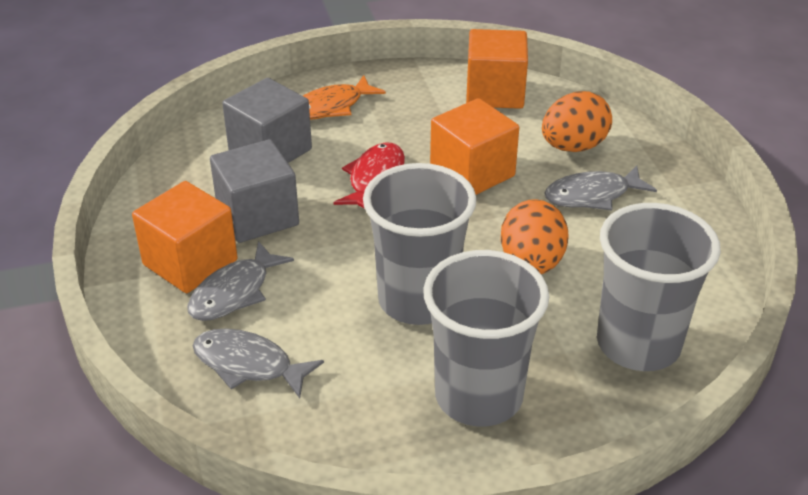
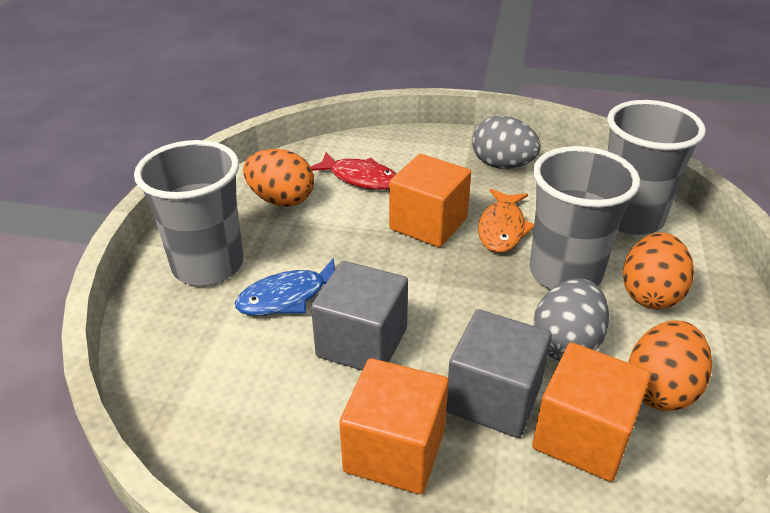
blue fish: none = 0 -> [235,258,335,316] = 1
grey egg: none = 0 -> [472,116,541,169] [533,279,609,361] = 2
grey fish: [187,241,294,321] [192,329,324,398] [544,165,657,211] = 3 -> none = 0
orange egg: [501,199,569,274] [542,91,612,152] = 2 -> [243,149,314,207] [623,232,694,309] [628,321,712,411] = 3

